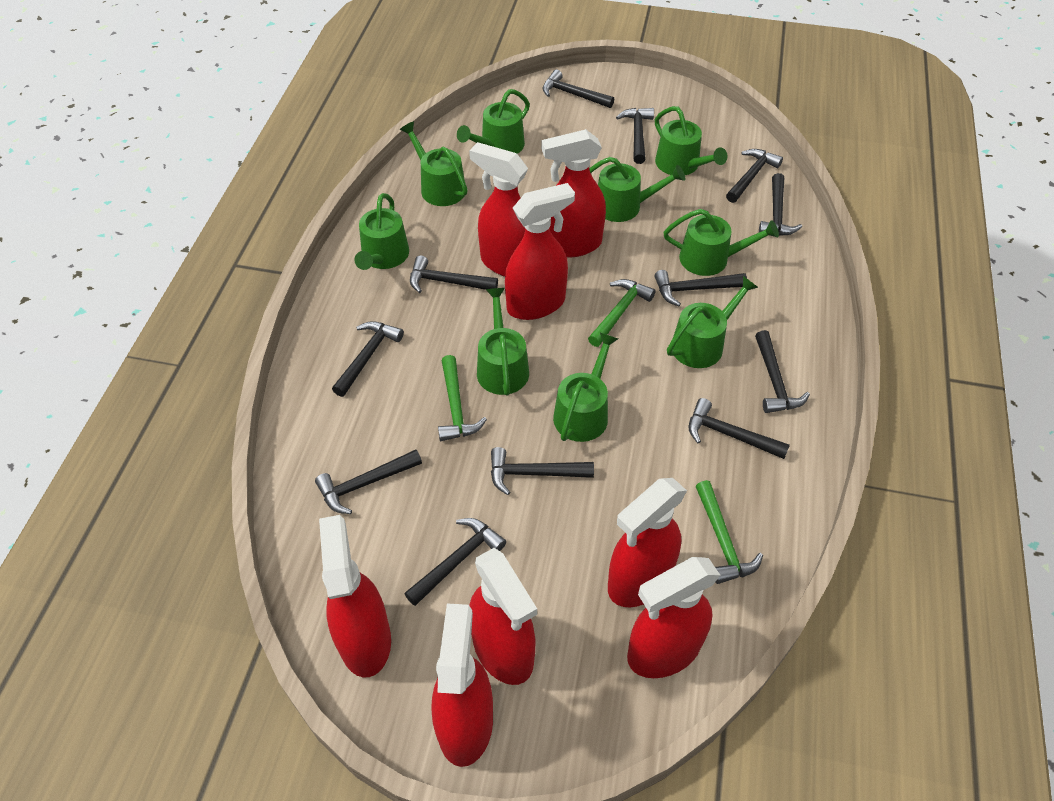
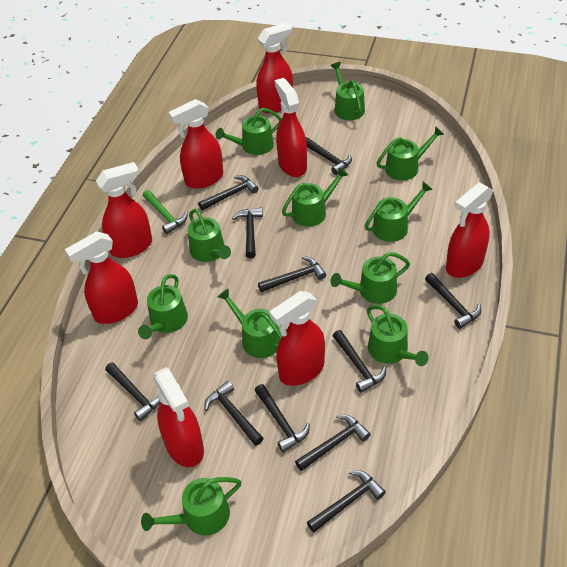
black hammer: [315,449,422,514] [332,321,404,397] [404,518,506,606] [410,255,498,293] [491,447,594,495] [543,70,614,108] [616,108,654,164] [654,270,747,306] [689,398,790,459] [726,149,783,203] [755,330,810,413] [759,173,802,236] = 12 -> [105,362,160,421] [198,175,259,210] [204,381,263,446] [232,208,263,258] [254,384,310,453] [258,256,326,292] [295,414,371,471] [306,137,352,175] [307,470,386,533] [333,330,386,393] [425,273,481,329] = 11
green hammer: [438,355,487,441] [588,279,656,347] [696,480,763,584] = 3 -> [143,190,188,234] = 1
green watering can: [354,193,409,270] [400,121,468,206] [457,89,530,154] [477,288,529,396] [553,333,618,442] [589,157,685,222] [655,106,727,175] [664,209,779,276] [667,276,758,368] = 9 -> [138,274,188,339] [141,477,242,535] [188,209,231,262] [216,108,281,155] [217,288,282,358] [282,167,349,227] [330,62,365,120] [331,252,410,304] [365,182,433,242] [367,305,429,366] [376,126,444,181] = 11

